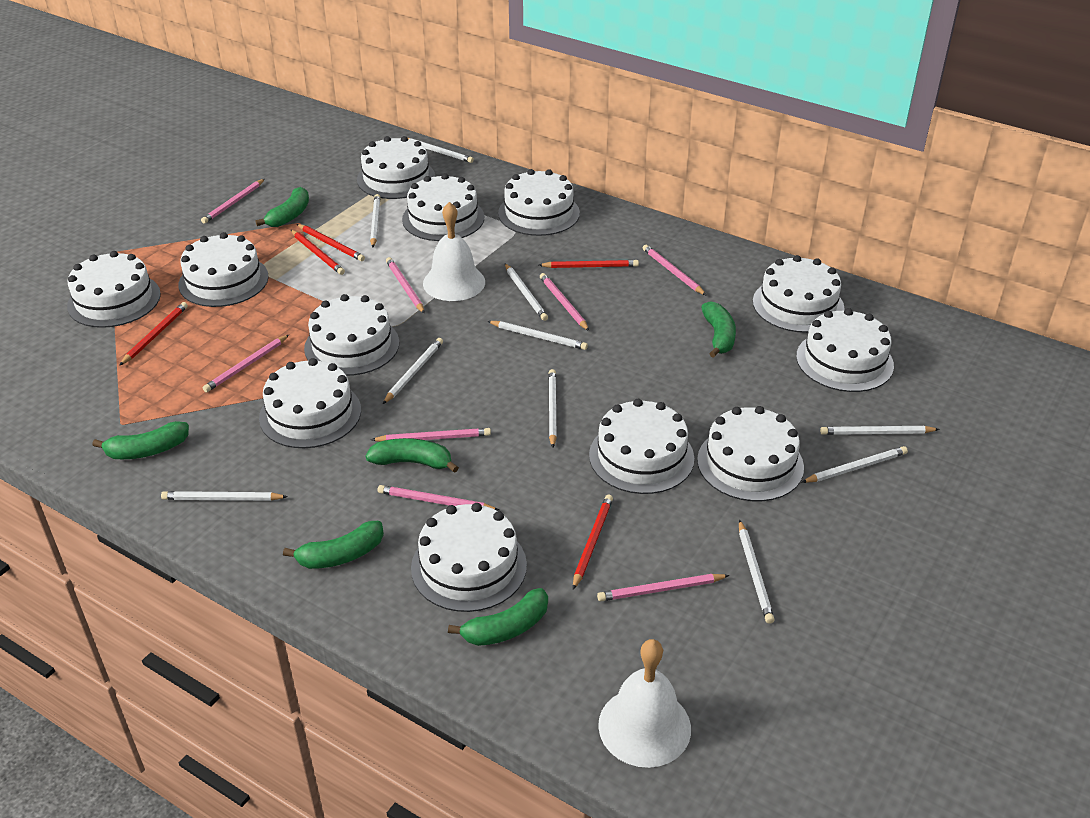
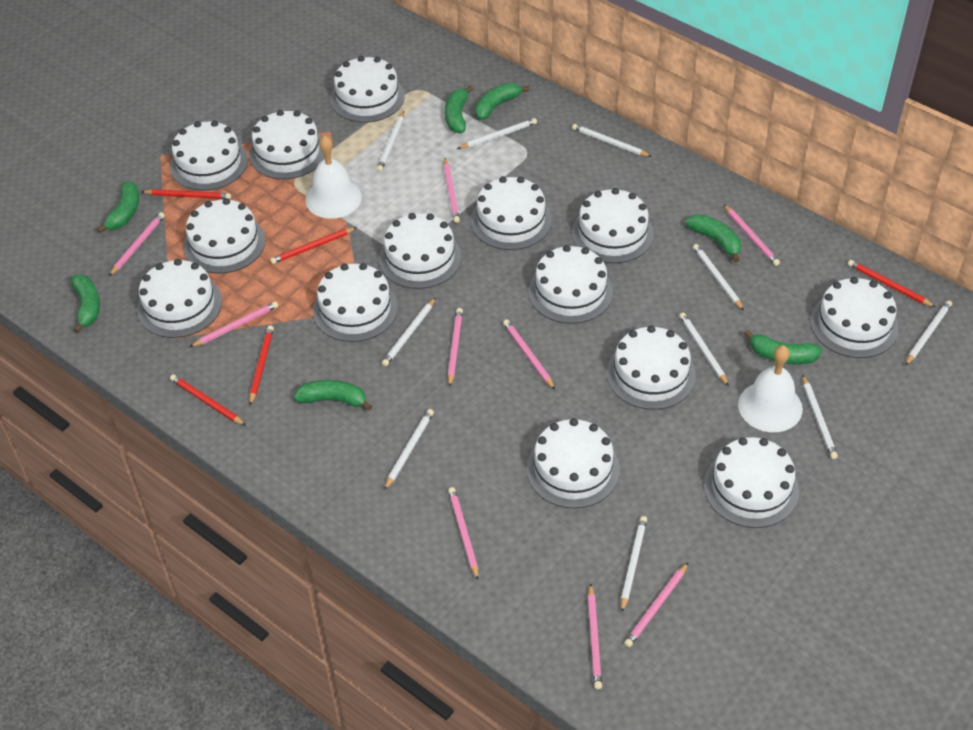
green banana: [92,421,189,459] [255,187,309,227] [283,521,384,569] [366,438,459,473] [448,588,548,646] [701,301,736,358] = 6 -> [71,274,100,333] [97,181,139,233] [294,380,372,411] [445,85,473,133] [475,83,529,120] [685,214,741,262] [744,330,822,364] = 7
pink pencil: [201,179,265,224] [203,335,289,392] [371,428,491,442] [378,485,499,511] [386,257,425,314] [540,273,589,331] [597,574,730,601] [643,245,706,295] = 8 -> [109,212,165,276] [190,301,278,347] [444,158,460,223] [448,308,463,387] [448,487,479,580] [503,319,555,389] [588,583,602,689] [624,563,688,647] [724,205,780,266] = 9
white cake: [67,251,161,328] [179,232,269,307] [259,358,361,448] [304,294,399,376] [357,136,435,199] [402,174,484,241] [411,503,527,612] [498,169,580,236] [589,399,694,494] [697,406,804,501] [753,255,844,333] [796,308,894,392] = 12 -> [137,259,222,338] [170,120,248,191] [183,198,265,274] [249,110,325,179] [313,263,398,342] [330,56,405,122] [379,213,461,289] [471,176,552,250] [527,418,620,508] [529,245,613,324] [572,188,654,263] [607,325,696,410] [704,437,799,528] [811,277,899,358] = 14

